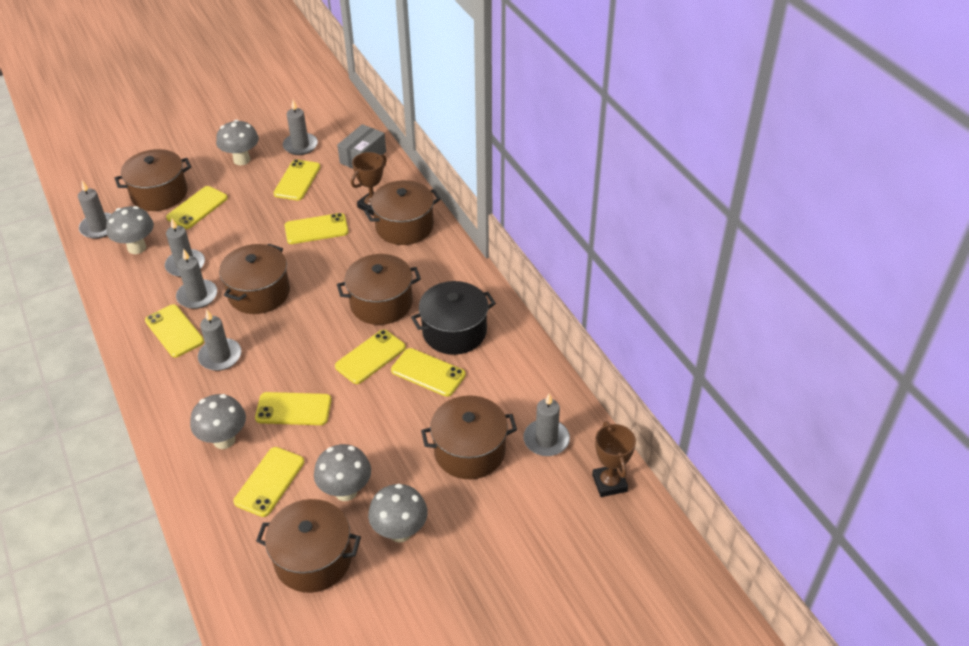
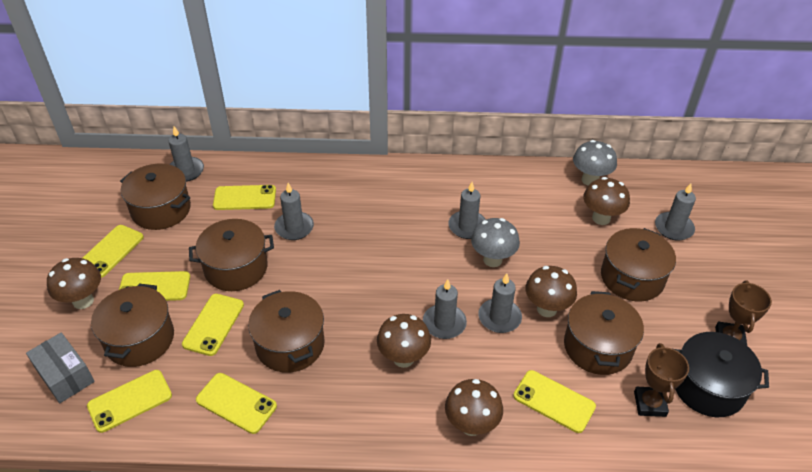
brown mushroom: none = 0 -> [47,258,101,309] [377,314,431,368] [445,379,503,436] [526,266,577,317] [583,177,630,225] = 5
grey mushroom: [106,206,154,254] [190,394,246,449] [216,120,259,165] [314,444,371,501] [368,484,428,542] = 5 -> [471,218,520,267] [573,140,617,186] = 2
yellow phone: [145,304,204,357] [166,186,228,229] [234,447,304,517] [255,392,332,425] [273,159,320,201] [284,213,349,244] [335,330,406,384] [391,348,466,397] = 8 -> [83,225,144,278] [87,370,172,433] [119,271,190,301] [182,294,244,356] [196,373,277,434] [213,185,276,210] [513,370,596,433] = 7

